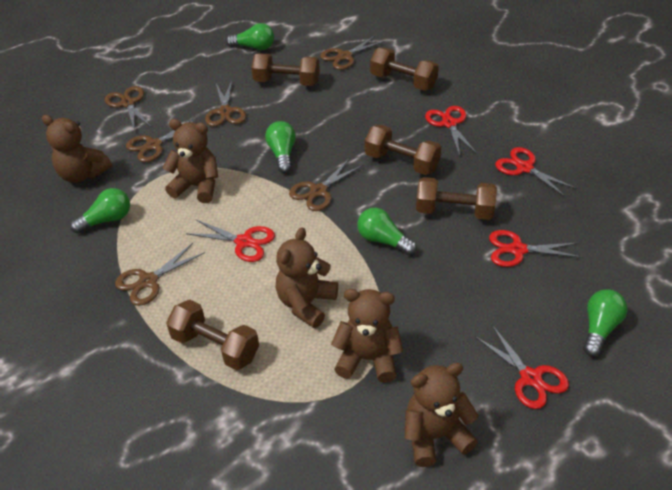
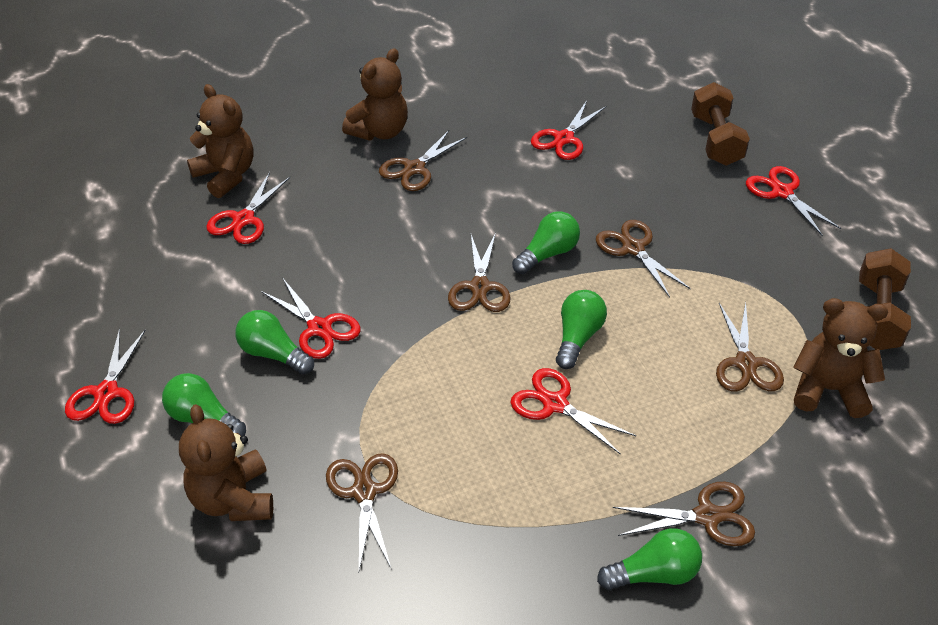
brown dumbbell: [166,300,259,370] [251,53,320,86] [365,125,441,175] [370,48,439,90] [416,177,497,220] = 5 -> [691,82,750,166] [859,248,911,350] = 2
brown teddy bear: [42,115,112,183] [163,119,218,203] [276,227,338,328] [331,289,403,383] [404,363,479,467] = 5 -> [179,404,273,521] [187,84,254,198] [342,48,408,141] [793,298,888,418] = 4
red scissors: [186,219,275,262] [425,106,477,156] [475,325,569,409] [489,230,583,267] [495,147,578,198] = 5 -> [65,328,146,424] [206,172,290,244] [261,277,361,359] [510,368,636,455] [531,101,606,160] [746,166,841,236] = 6

